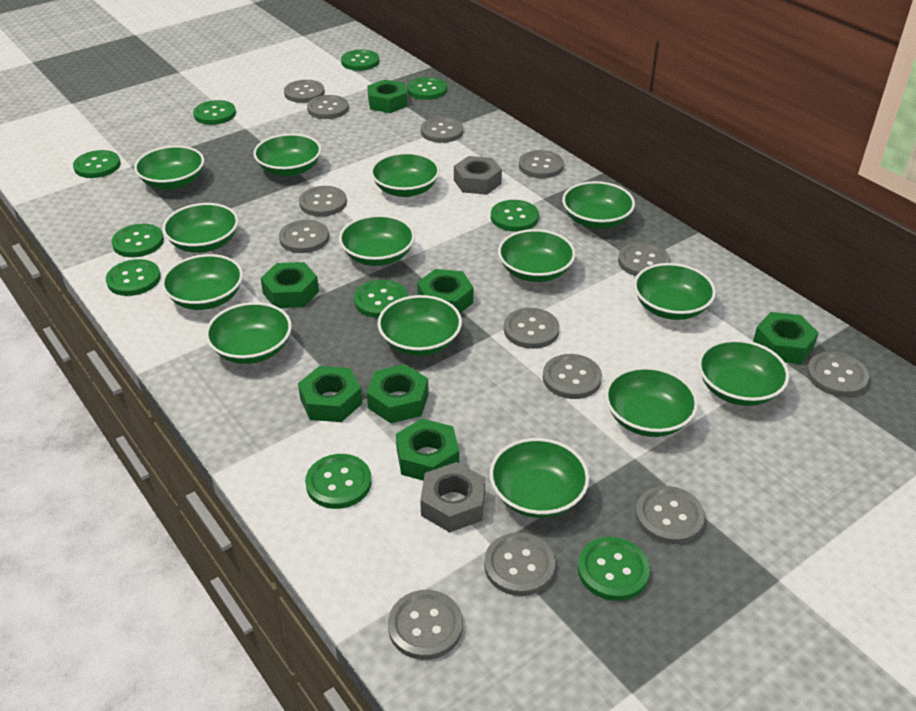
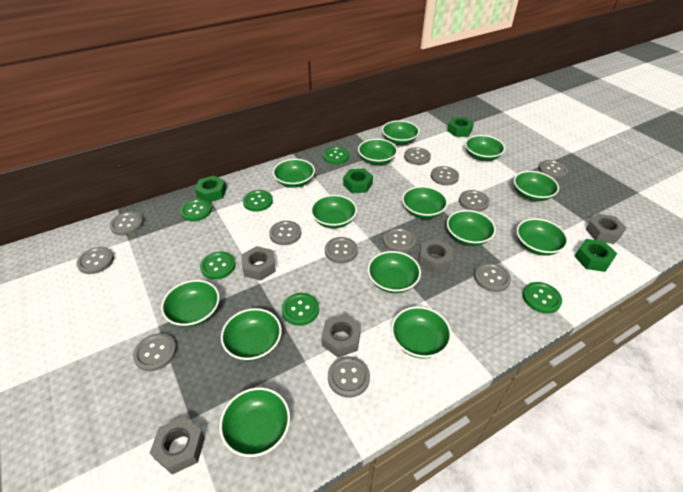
green button: [73,150,121,178] [106,259,161,296] [111,224,164,257] [193,100,236,125] [305,454,372,509] [341,49,379,71] [354,280,408,318] [407,77,447,100] [491,200,539,232] [578,537,650,601] = 10 -> [180,199,212,221] [200,251,235,280] [243,190,273,212] [282,293,319,326] [323,147,349,164] [523,282,562,314] = 6
green nut: [261,262,319,308] [298,366,362,422] [367,80,407,113] [367,364,429,423] [396,418,459,481] [417,269,474,313] [753,312,819,364] = 7 -> [195,176,227,202] [343,169,373,193] [447,117,474,137] [574,239,617,272] = 4
grey button: [279,220,329,253] [284,80,325,103] [299,186,347,217] [307,95,349,119] [388,590,463,660] [421,117,463,143] [484,532,555,596] [504,308,560,349] [519,150,564,178] [543,354,602,399] [618,242,670,276] [635,486,705,544] [807,352,869,397] = 13 -> [76,247,114,274] [110,212,144,236] [133,333,177,371] [269,221,301,245] [325,237,358,263] [328,356,370,398] [383,228,416,253] [404,147,431,165] [431,166,459,185] [459,190,489,212] [474,263,511,292] [539,160,568,179] = 12
grey nut: [420,462,485,532] [454,156,502,194] = 2 -> [150,416,205,475] [241,246,276,281] [321,314,361,357] [419,239,452,273] [586,213,627,244] = 5

